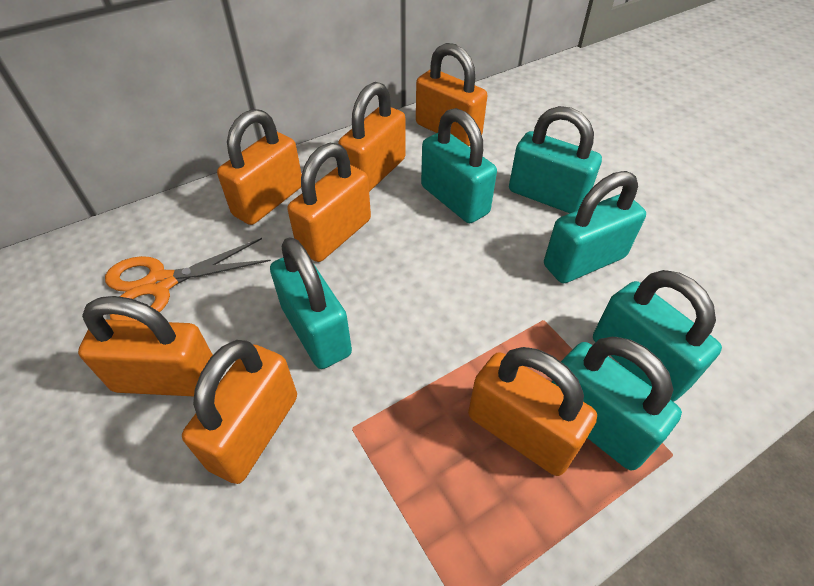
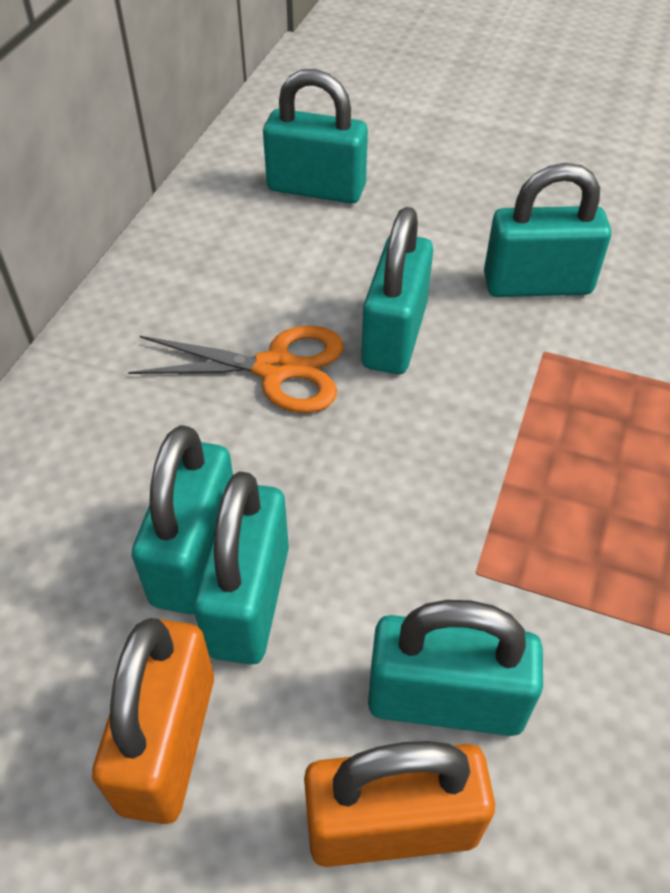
orange padlock: [78,296,213,396] [182,340,297,484] [217,109,302,225] [287,143,371,262] [338,82,406,192] [416,43,487,146] [468,347,597,476] = 7 -> [92,618,214,824] [304,741,495,867] = 2

